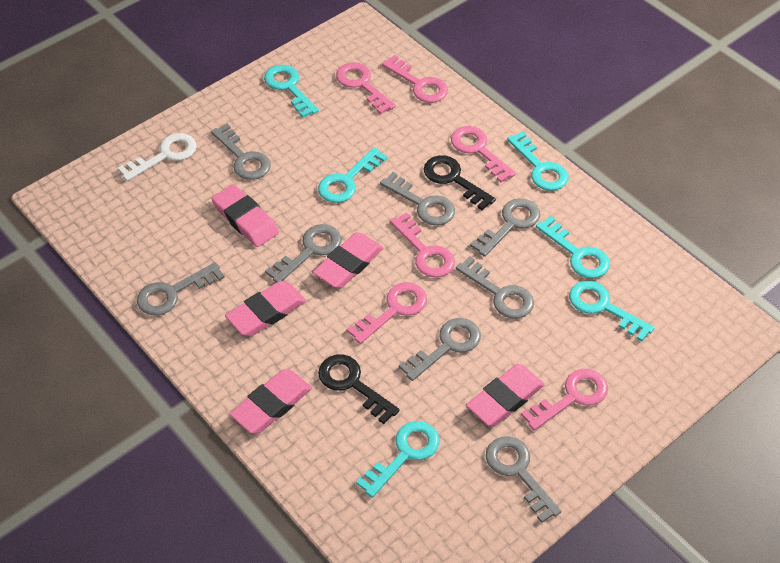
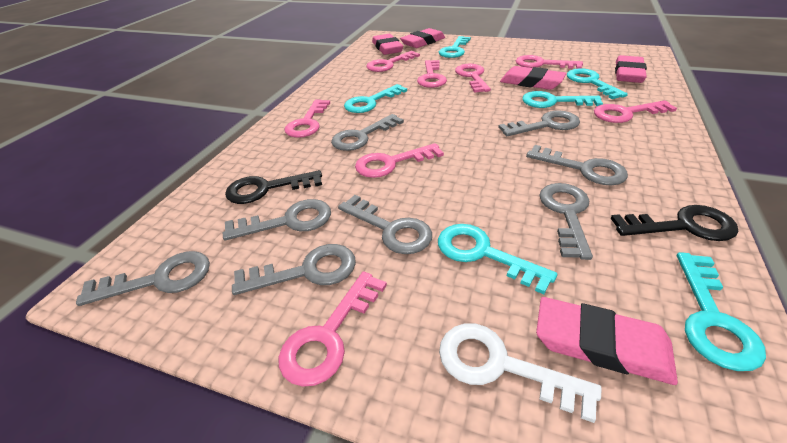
pink key: [336,62,396,114] [347,282,427,344] [382,55,448,103] [390,212,455,278] [451,126,516,183] [521,369,608,431] = 6 -> [278,272,387,387] [285,99,330,138] [355,143,444,178] [366,51,420,72] [417,60,447,88] [455,64,491,93] [516,55,583,69] [594,100,677,123] = 8

